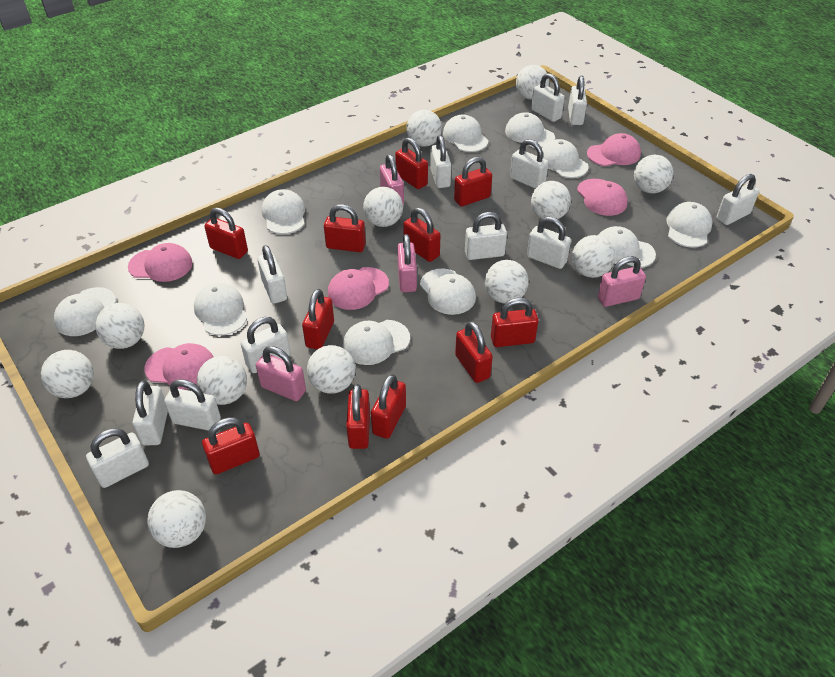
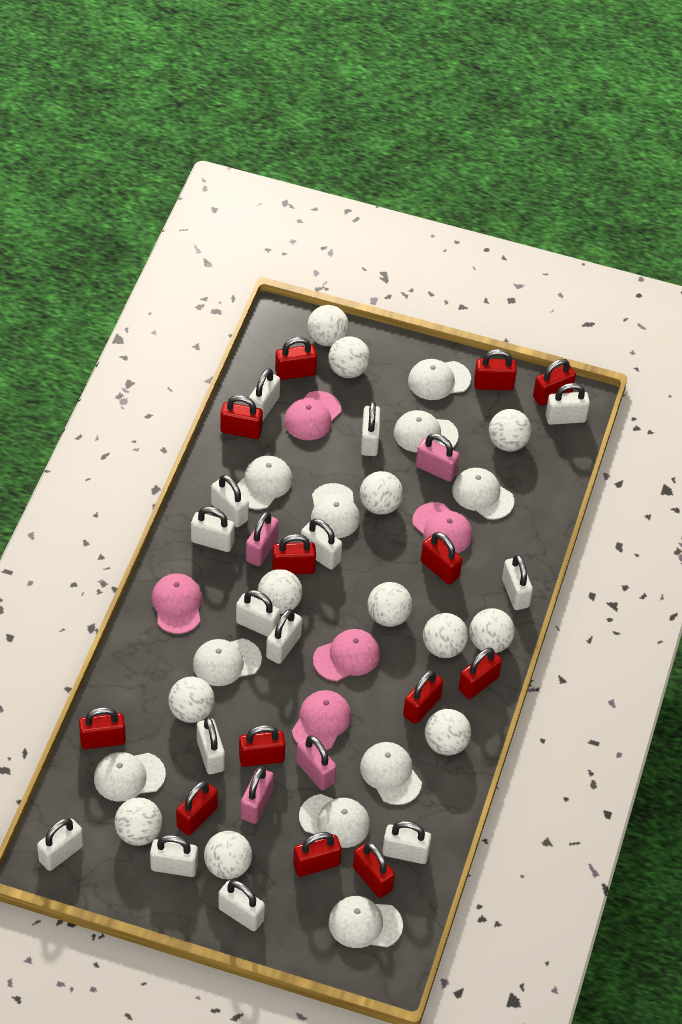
red padlock: [202,417,260,474] [204,208,248,259] [302,289,334,349] [324,204,366,252] [346,384,370,449] [371,374,406,439] [395,138,428,189] [403,208,441,262] [454,157,492,207] [455,321,493,383] [491,298,538,347] = 11 -> [79,707,126,749] [176,781,218,835] [220,395,263,439] [239,725,285,767] [272,534,316,574] [275,337,317,380] [293,832,342,877] [353,842,395,898] [403,670,443,724] [421,532,462,585] [459,648,502,699] [474,349,517,390] [533,359,576,406] = 13
white padlock: [86,428,149,488] [133,381,168,445] [164,379,221,431] [241,317,290,373] [258,245,287,304] [430,135,451,188] [465,212,507,260] [510,139,548,188] [527,216,571,269] [531,73,565,122] [568,76,587,125] [717,174,759,225] = 12 -> [37,818,83,871] [150,835,198,877] [191,506,235,552] [197,717,225,774] [211,475,249,527] [218,880,265,931] [236,590,280,637] [248,368,280,420] [266,609,302,664] [300,519,342,570] [361,401,381,456] [382,821,431,864] [502,554,533,610] [546,383,590,425] = 14

